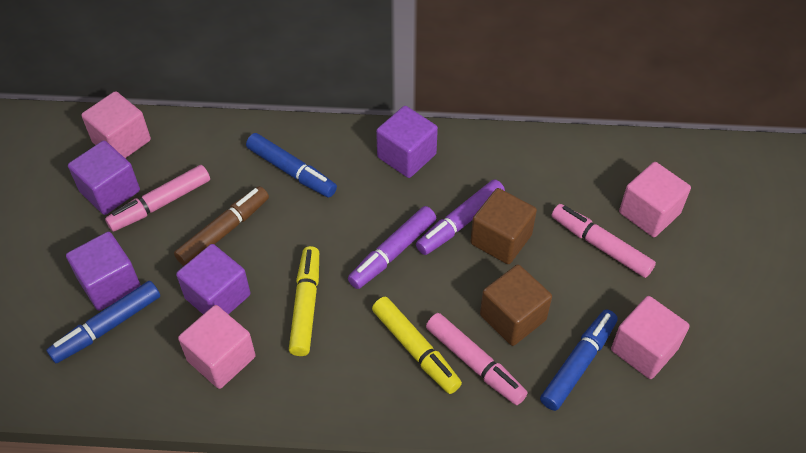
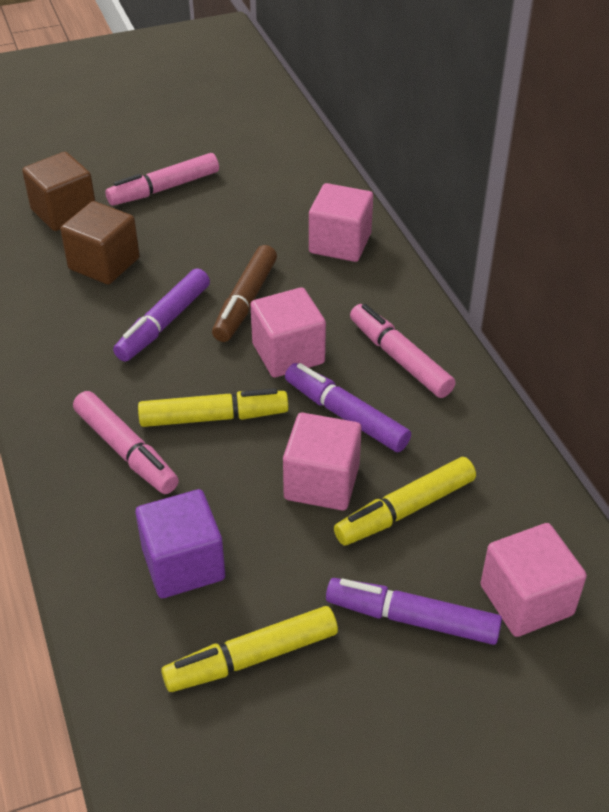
blue marker: [46,281,160,363] [246,133,337,197] [540,309,618,411] = 3 -> none = 0
purple cube: [66,232,141,311] [68,140,140,215] [176,244,250,314] [376,106,438,178] = 4 -> [135,489,225,598] = 1
purple marker: [348,206,436,289] [416,179,505,255] = 2 -> [113,268,210,362] [285,363,411,452] [326,578,502,645] = 3
yellow marker: [289,246,319,356] [372,297,462,394] = 2 -> [138,389,289,427] [161,606,338,692] [334,457,476,546] = 3

